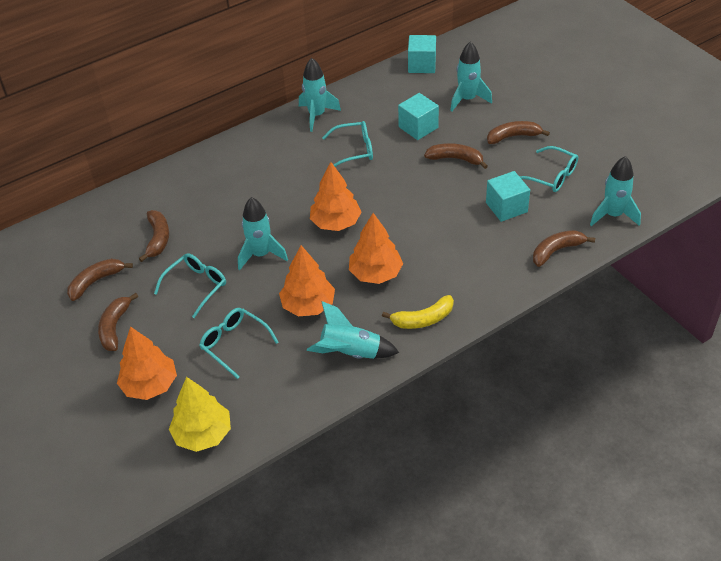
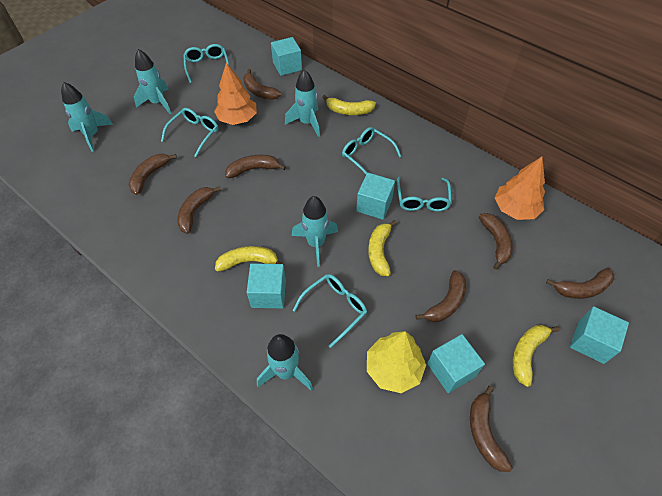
brown banana: [67,259,133,301] [98,293,138,351] [139,210,169,262] [424,143,488,169] [487,121,550,144] [533,230,595,267] = 6 -> [129,154,177,195] [177,186,221,234] [226,155,286,178] [243,69,281,100] [416,270,466,322] [470,386,513,472] [479,213,513,270] [546,267,614,299] = 8
orange tree: [117,326,177,400] [279,245,335,316] [310,162,361,231] [349,213,403,284] = 4 -> [214,62,257,125] [495,157,545,220] = 2
turquoise cube: [398,93,439,140] [408,35,436,73] [486,171,530,222] = 3 -> [247,263,286,309] [271,37,302,76] [356,173,395,220] [427,334,485,393] [570,306,629,364] = 5
turquoise glasses: [154,253,226,318] [199,308,279,379] [322,121,373,167] [519,146,578,192] = 4 -> [161,108,218,157] [183,44,229,83] [293,274,367,348] [342,127,402,174] [397,177,452,212] = 5
yellow banana: [382,295,454,329] = 1 -> [215,246,284,272] [322,95,376,115] [368,220,397,276] [513,325,559,387] = 4

